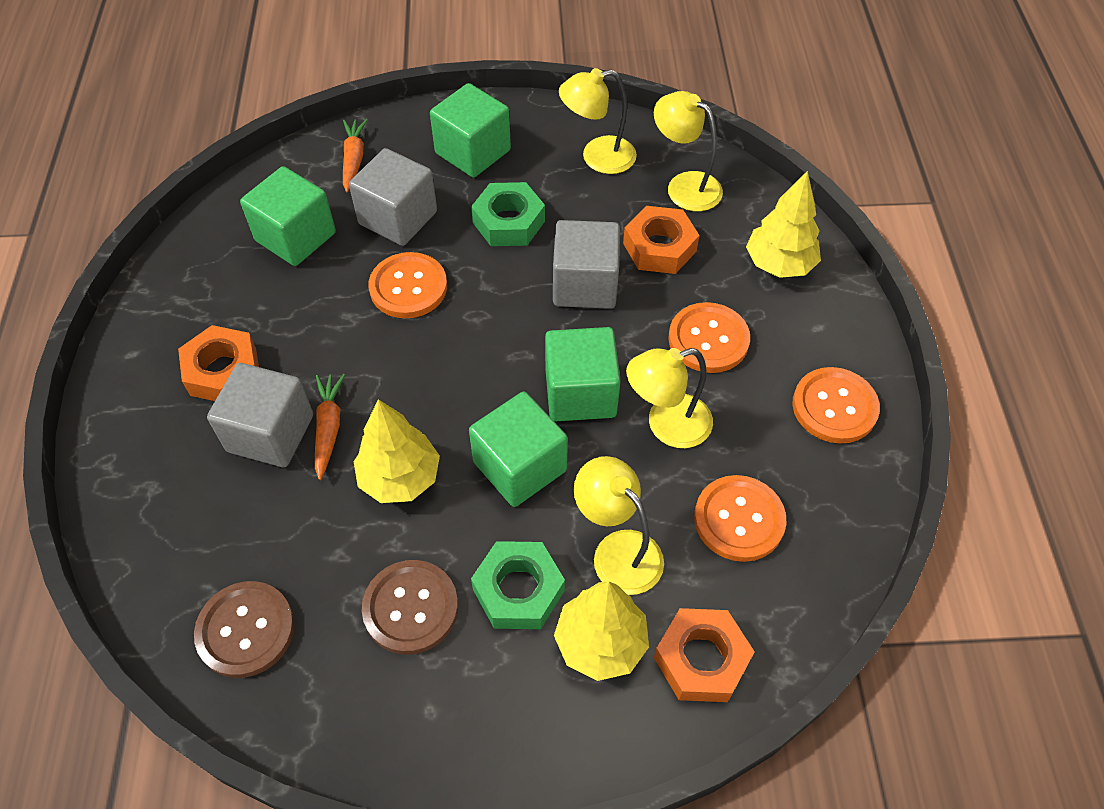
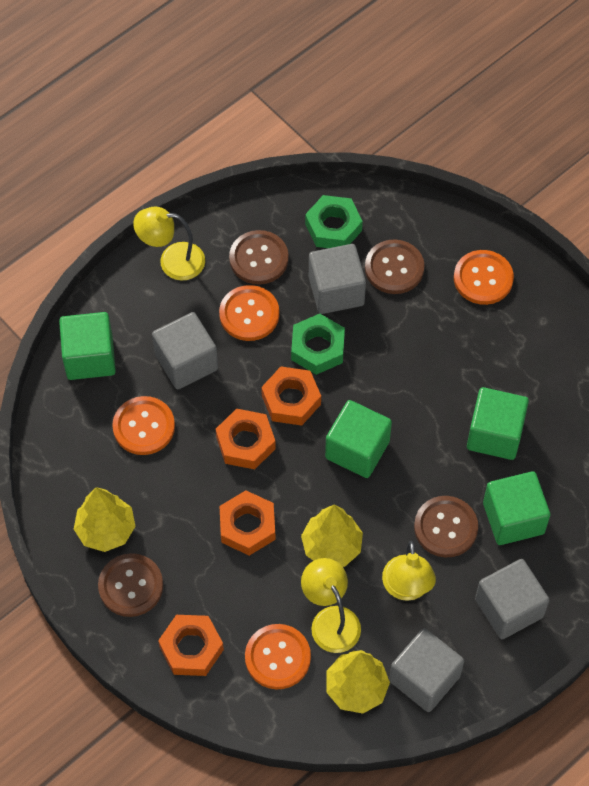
brown button: [194,581,295,678] [362,560,458,655] = 2 -> [98,553,163,617] [229,230,289,285] [365,239,425,294] [414,496,478,557] = 4
grey cube: [207,363,313,467] [349,148,437,246] [553,220,620,309] = 3 -> [152,312,218,389] [309,244,366,314] [389,628,464,712] [475,559,549,639] = 4
orange carrot: [315,374,345,480] [343,119,368,192] = 2 -> none = 0
orange nut: [178,325,259,401] [623,206,700,274] [654,608,755,702] = 3 -> [158,615,224,676] [216,409,276,469] [219,490,276,556] [261,367,321,426] = 4
yellow lamp: [559,68,637,174] [574,456,664,595] [626,348,713,448] [654,91,723,211] = 4 -> [133,207,205,281] [301,558,361,653] [382,541,436,601] = 3

